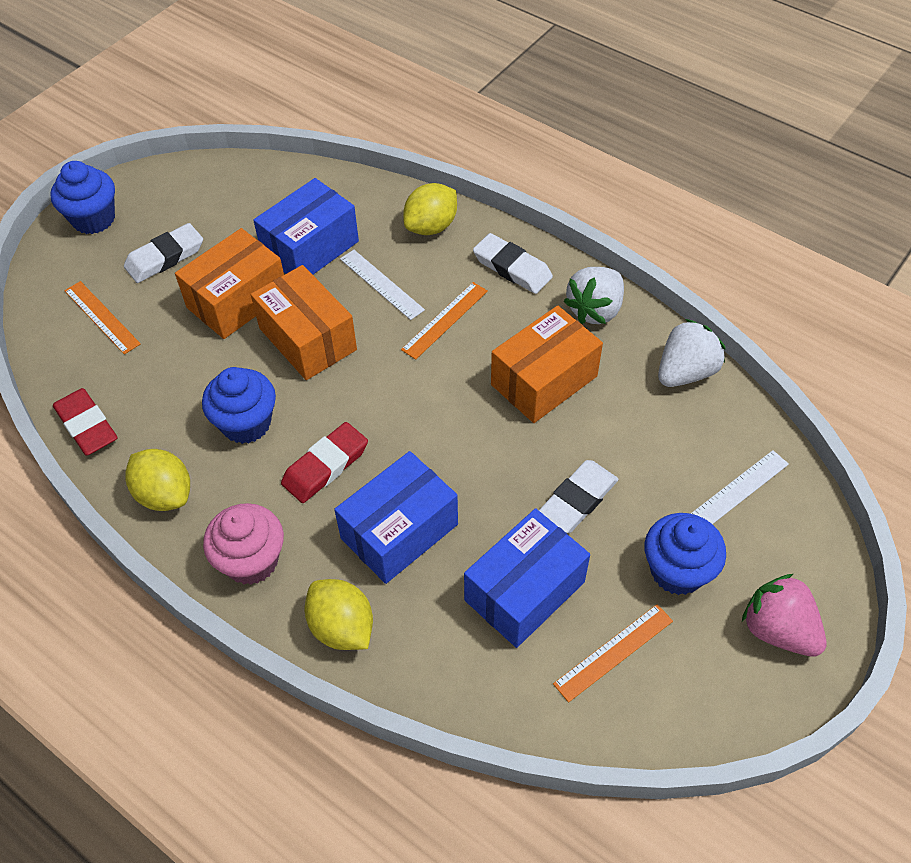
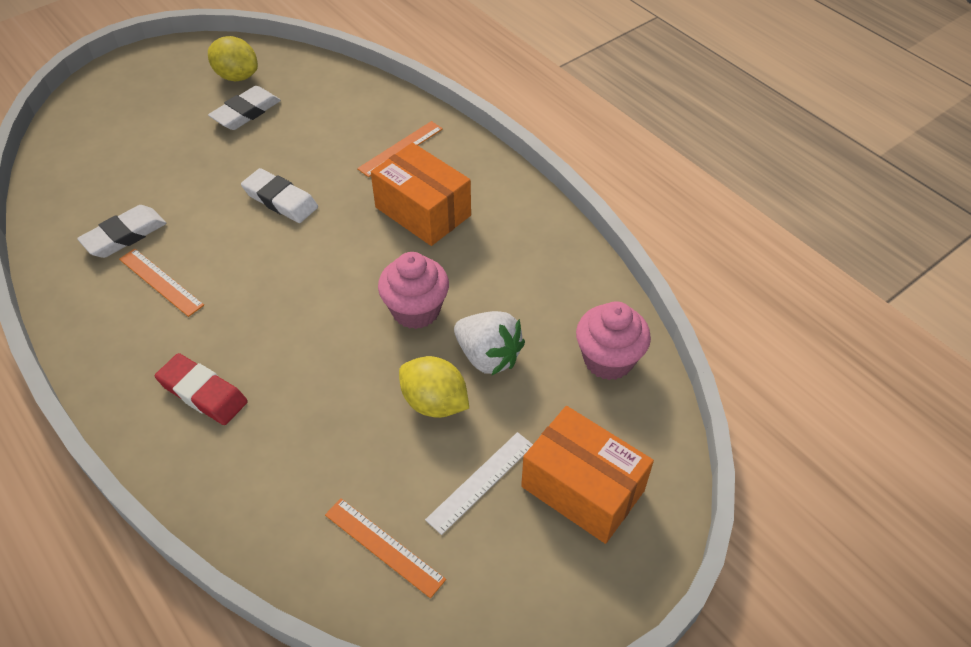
blue box: [253,178,359,275] [334,451,458,584] [464,508,590,648] = 3 -> none = 0
blue cupcake: [50,161,115,234] [202,367,276,444] [644,513,726,595] = 3 -> none = 0
orange box: [175,228,284,339] [251,265,357,380] [491,306,603,423] = 3 -> [371,143,471,246] [521,406,654,544] = 2
pink cupcake: [203,503,284,585] = 1 -> [378,252,449,329] [576,301,651,380] = 2
pink strawberry: [742,574,826,657] = 1 -> none = 0
red eraser: [53,388,118,456] [281,422,368,503] = 2 -> [155,353,248,425] = 1
white ruler: [340,250,425,320] [691,450,789,524] = 2 -> [425,432,533,535] = 1
white strawberry: [564,267,624,324] [658,319,726,387] = 2 -> [454,311,525,375] = 1
yellow lemon: [125,449,190,511] [305,579,373,650] [403,183,457,235] = 3 -> [208,36,258,81] [399,356,469,418] = 2

